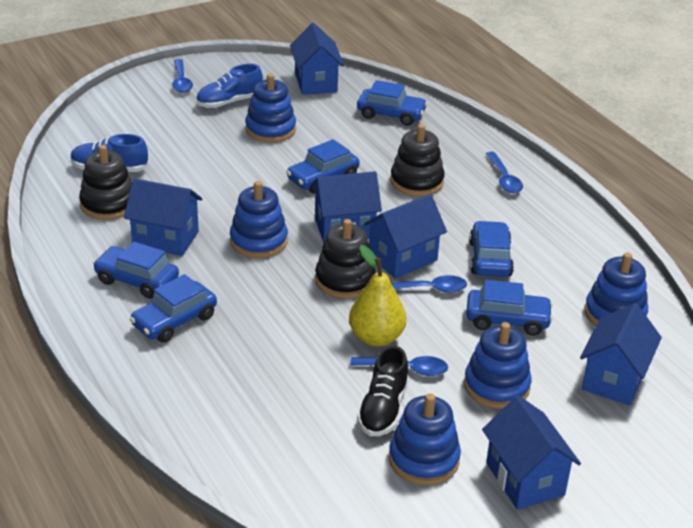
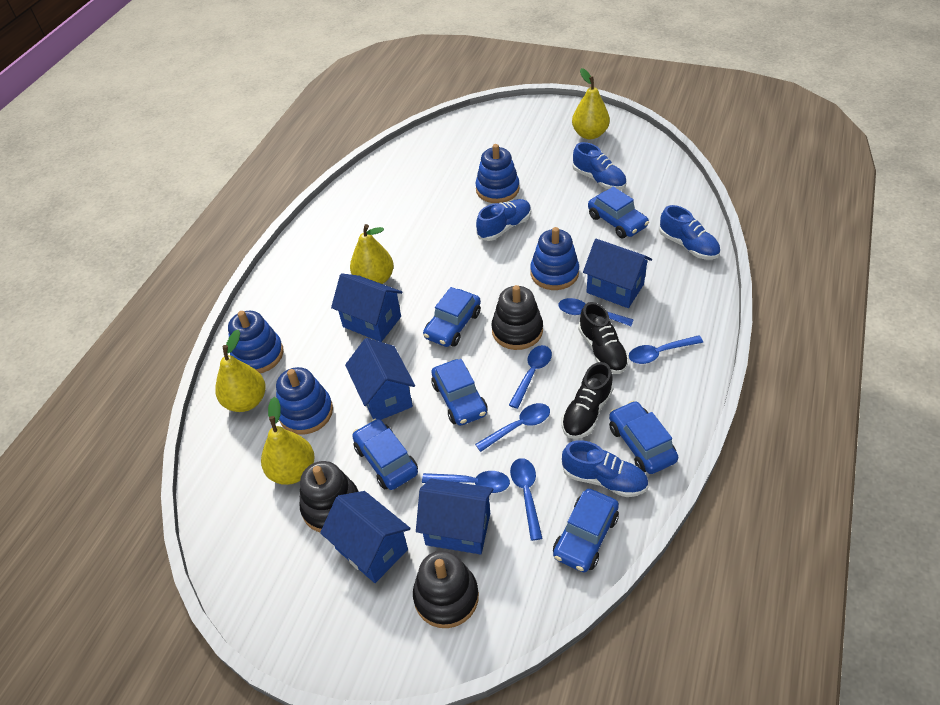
black shoe: [357,346,409,436] = 1 -> [562,362,613,439] [578,302,629,374] = 2
blue house: [124,178,203,256] [290,23,344,95] [311,171,382,243] [364,194,447,279] [482,395,581,510] [580,303,662,406] = 6 -> [320,491,411,583] [331,273,402,342] [345,338,415,420] [416,478,494,554] [583,239,652,308] = 5
blue shoe: [70,134,149,172] [196,64,263,108] = 2 -> [476,199,531,241] [562,440,649,497] [572,142,626,190] [659,205,720,260] = 4
blue spoon: [172,59,193,93] [350,356,448,376] [391,275,467,293] [486,152,523,193] = 4 -> [422,471,510,493] [475,403,550,452] [509,345,552,409] [510,458,543,541] [558,298,634,326] [629,335,703,364] = 6
blue stacking toy: [230,181,288,258] [245,74,296,143] [389,394,461,485] [464,322,532,409] [585,252,648,326] = 5 -> [228,311,284,373] [276,367,333,435] [475,144,519,203] [530,227,579,290] = 4
yellow pear: [349,245,406,346] = 1 -> [215,330,265,412] [261,397,315,485] [350,224,394,284] [572,68,610,139] = 4

